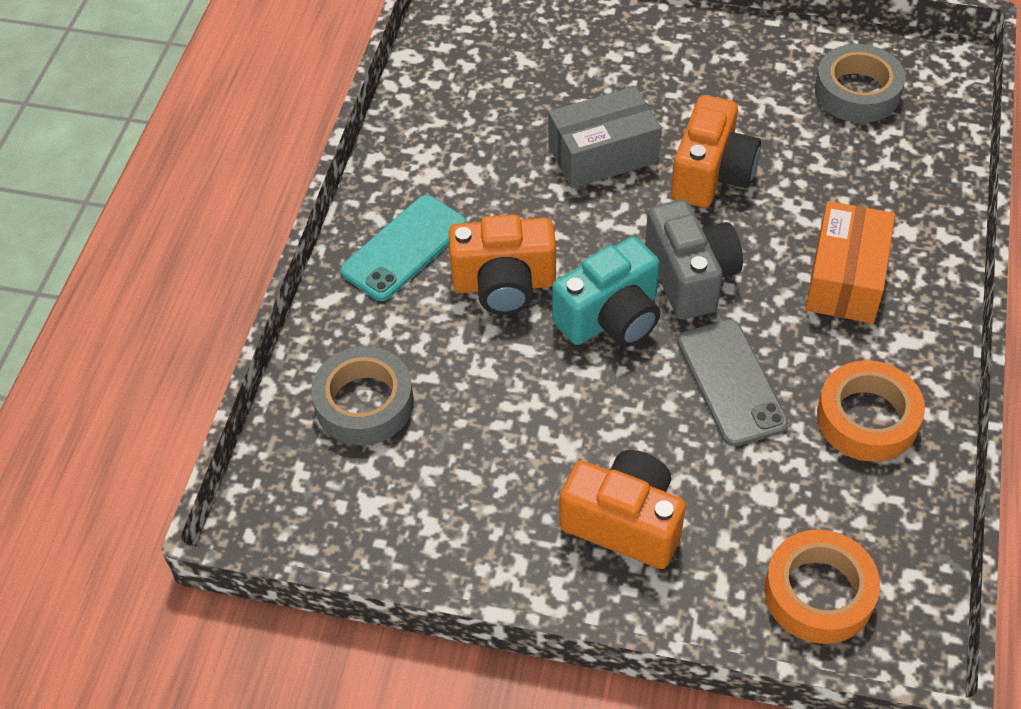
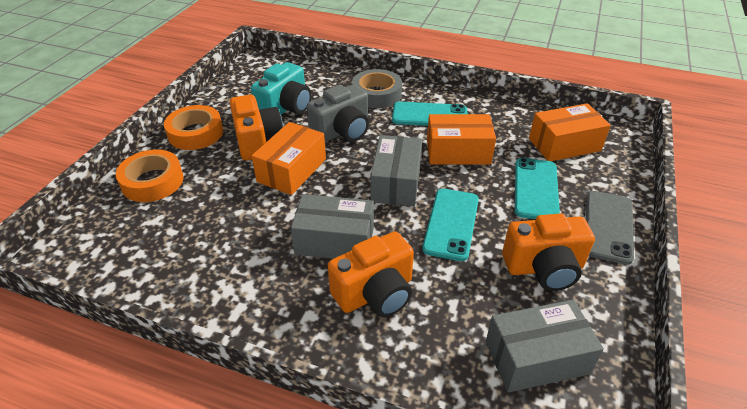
grey box: [548,86,661,188] = 1 -> [291,194,374,259] [371,135,422,206] [486,300,604,392] = 3
grey tape: [311,346,414,445] [815,44,906,123] = 2 -> [352,69,402,108] = 1
orange box: [805,201,895,323] = 1 -> [252,122,326,195] [427,114,496,165] [529,103,611,161] = 3
turquoise phone: [340,195,467,301] = 1 -> [392,101,467,126] [422,188,479,261] [515,158,560,219] = 3

